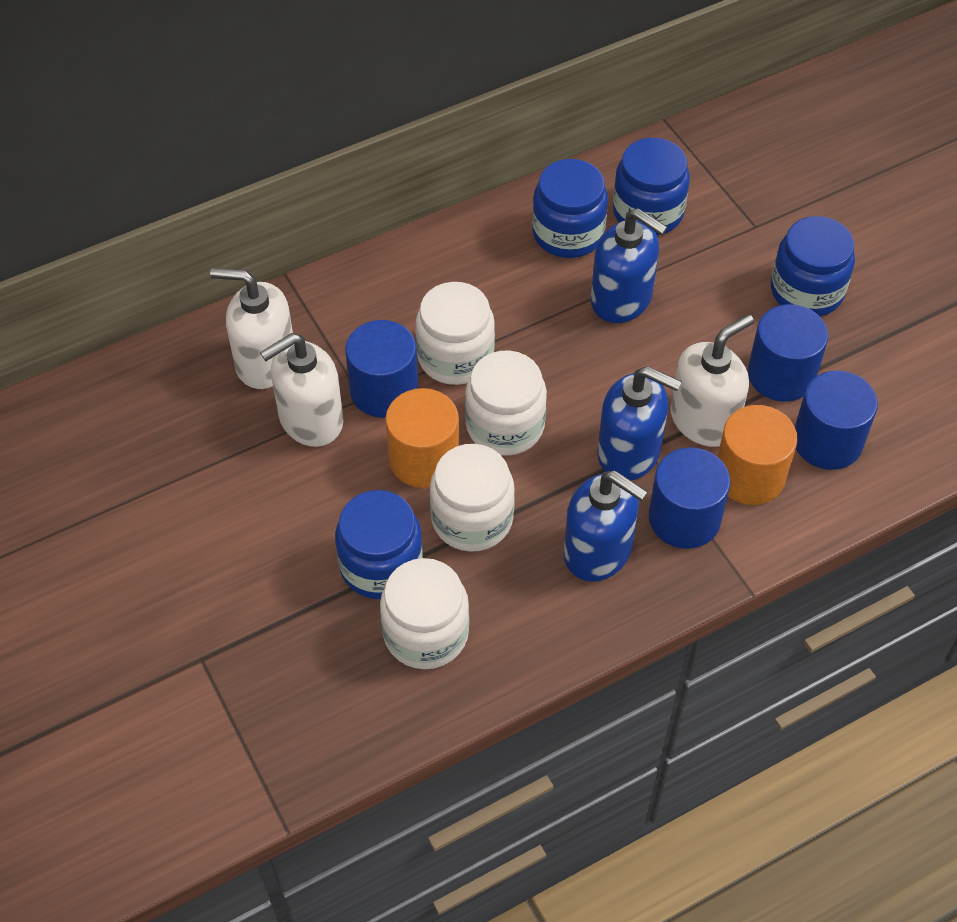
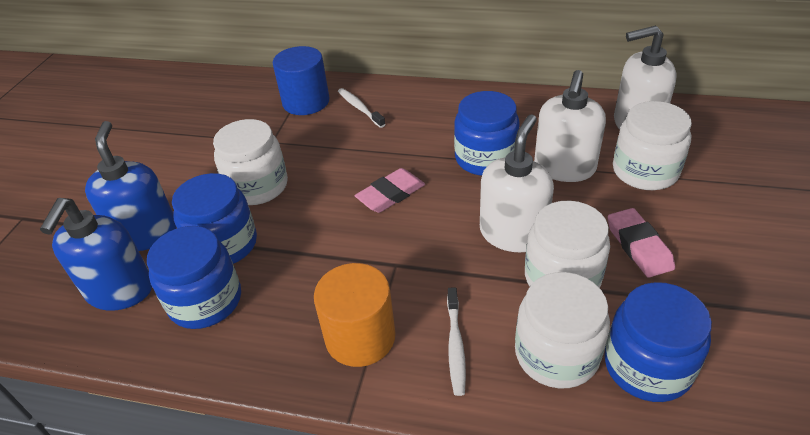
blue cylinder: [345,320,419,418] [649,447,731,549] [748,304,828,402] [795,371,878,470] = 4 -> [273,46,329,115] = 1
blue soap dispenser: [564,471,648,582] [591,208,668,323] [597,366,682,480] = 3 -> [40,198,152,311] [85,121,177,251] = 2
orange cylinder: [385,388,459,488] [717,405,798,505] = 2 -> [314,263,395,367] = 1
pink eraser: none = 0 -> [355,168,425,213] [608,208,675,278] = 2
white toothbrush: none = 0 -> [338,88,386,128] [447,287,466,396] = 2

